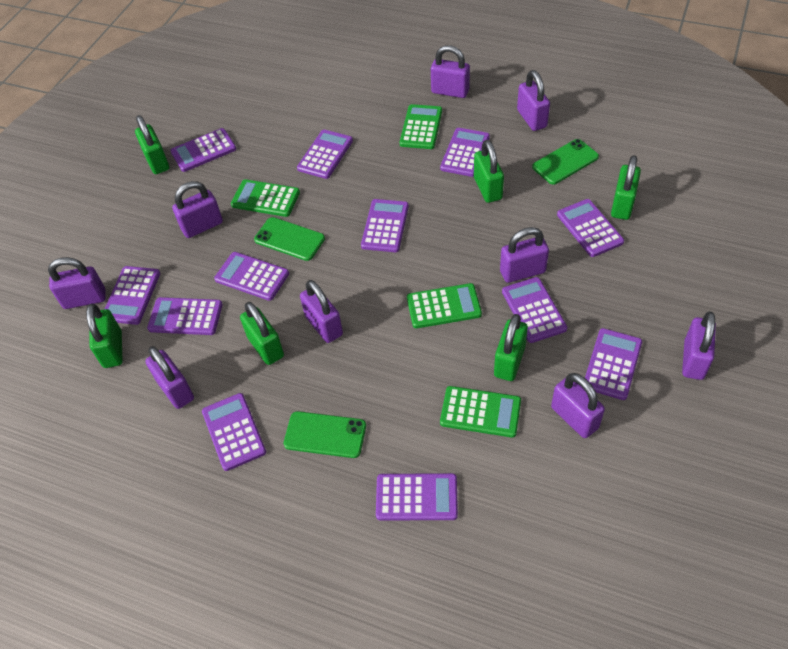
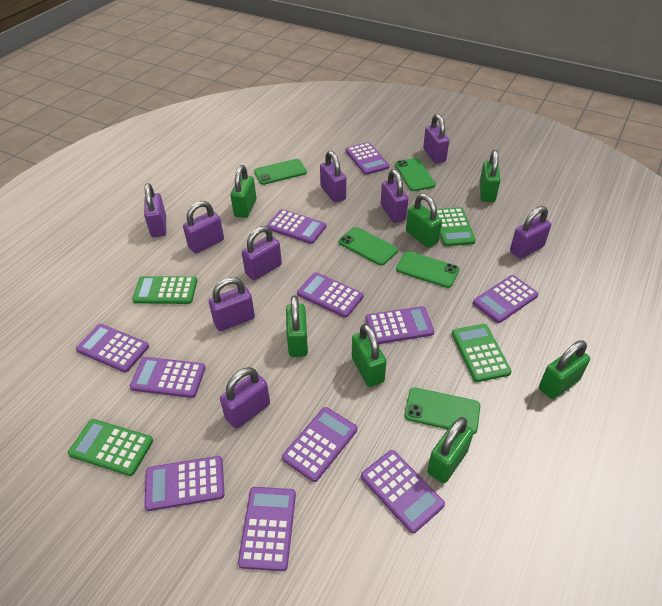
green padlock: [86,304,123,368] [135,115,169,174] [240,302,284,365] [474,140,504,203] [494,314,528,381] [611,155,641,220] = 6 -> [230,165,256,218] [286,295,308,357] [352,324,386,387] [406,194,442,248] [427,417,474,483] [479,150,501,202] [539,340,590,399] = 7
green phone: [254,217,325,261] [284,411,366,458] [532,139,599,184] = 3 -> [254,159,307,185] [339,227,398,266] [395,158,436,191] [396,251,460,288] [404,387,480,434] = 5
purple calculator: [105,266,160,325] [147,297,223,335] [170,128,236,172] [202,393,266,471] [214,252,289,301] [297,130,353,179] [361,199,409,252] [376,473,458,520] [440,128,490,177] [502,277,567,343] [557,199,624,257] [585,328,642,400] = 12 -> [76,324,149,373] [130,357,206,398] [144,456,225,511] [238,487,296,571] [267,209,326,244] [282,407,357,482] [297,272,364,318] [346,142,390,175] [361,450,445,533] [366,306,434,344] [473,275,539,323] = 11

